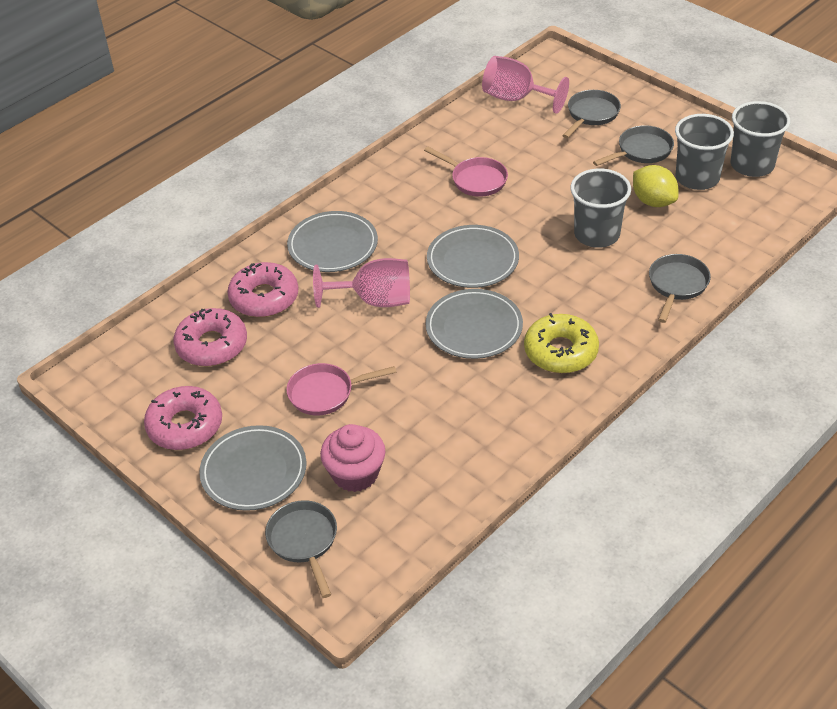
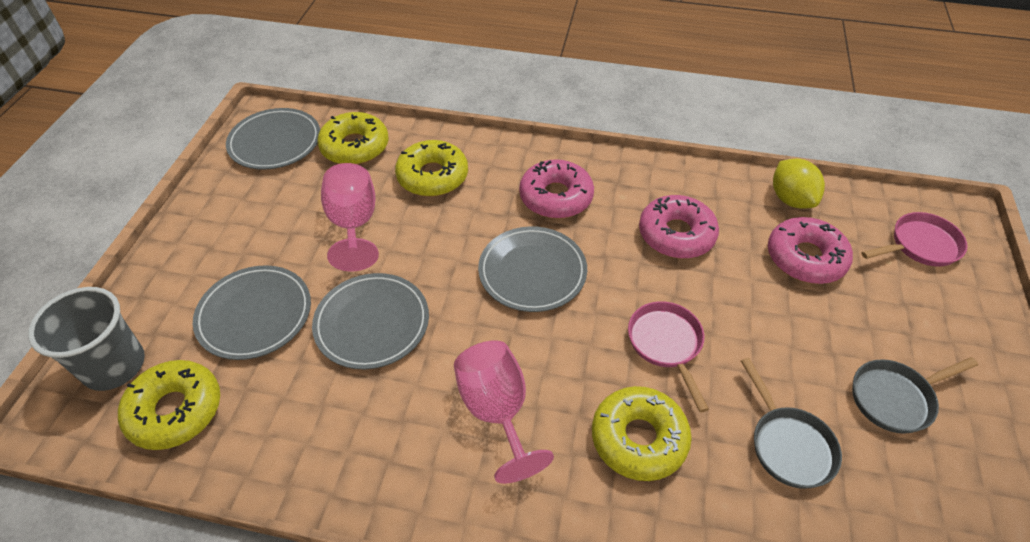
grey cup: [570,168,631,248] [675,114,734,190] [731,101,790,177] = 3 -> [28,287,145,391] = 1
grey pan: [265,500,337,598] [562,90,621,138] [593,125,674,166] [649,254,711,323] = 4 -> [741,358,842,489] [852,357,978,434] = 2
pink cupcake: [320,424,386,492] = 1 -> none = 0
yellow donut: [524,313,599,373] = 1 -> [118,360,220,450] [317,112,389,165] [395,140,468,197] [592,386,692,481] = 4

